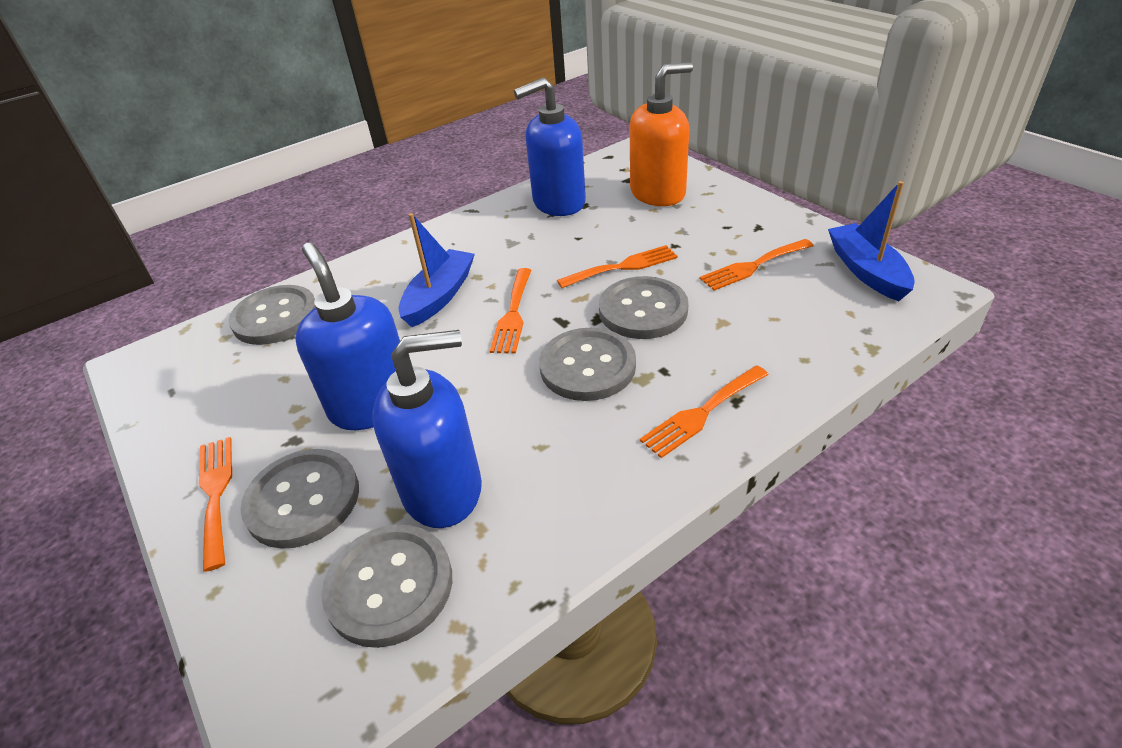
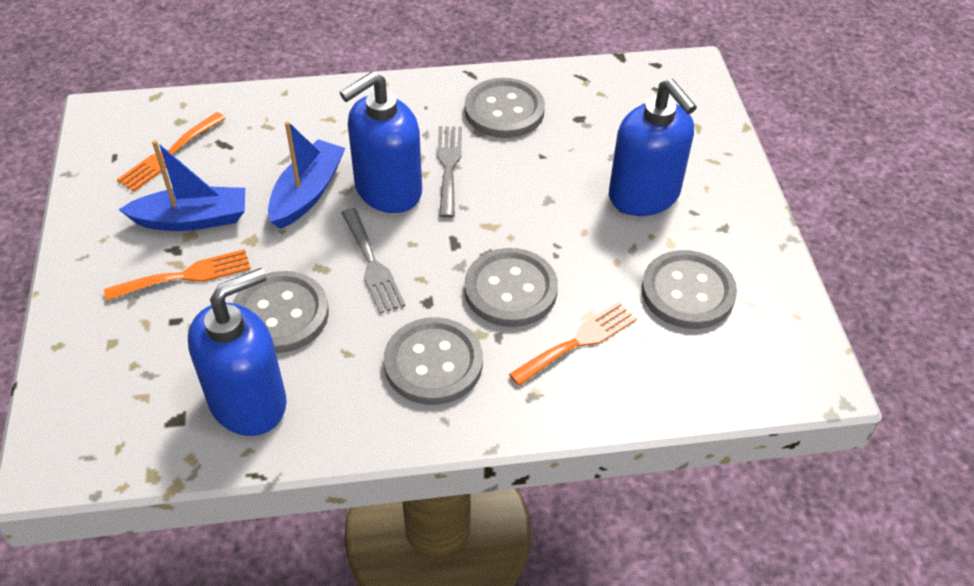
grey fork: none = 0 -> [341,208,405,314] [437,126,462,218] = 2
orange fork: [199,437,232,572] [490,268,532,354] [557,245,678,288] [640,365,769,458] [700,239,814,291] = 5 -> [104,249,251,301] [117,112,226,192] [509,302,637,386] = 3
orange soap dispenser: [630,62,693,206] = 1 -> none = 0

